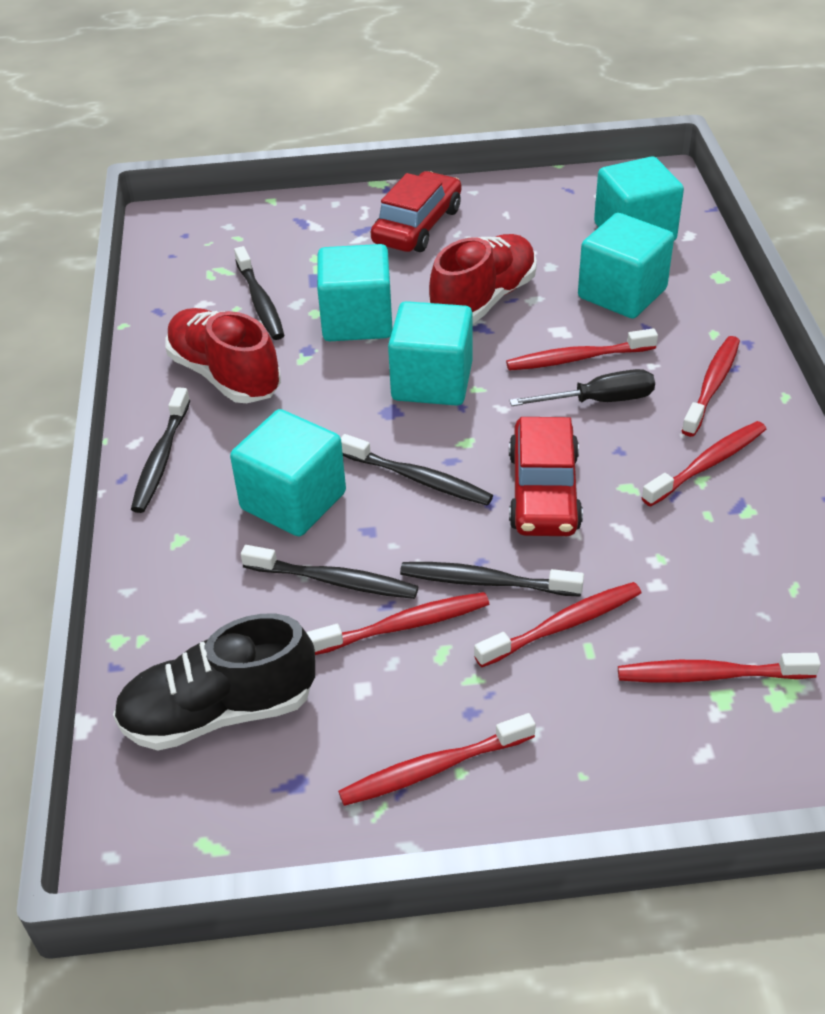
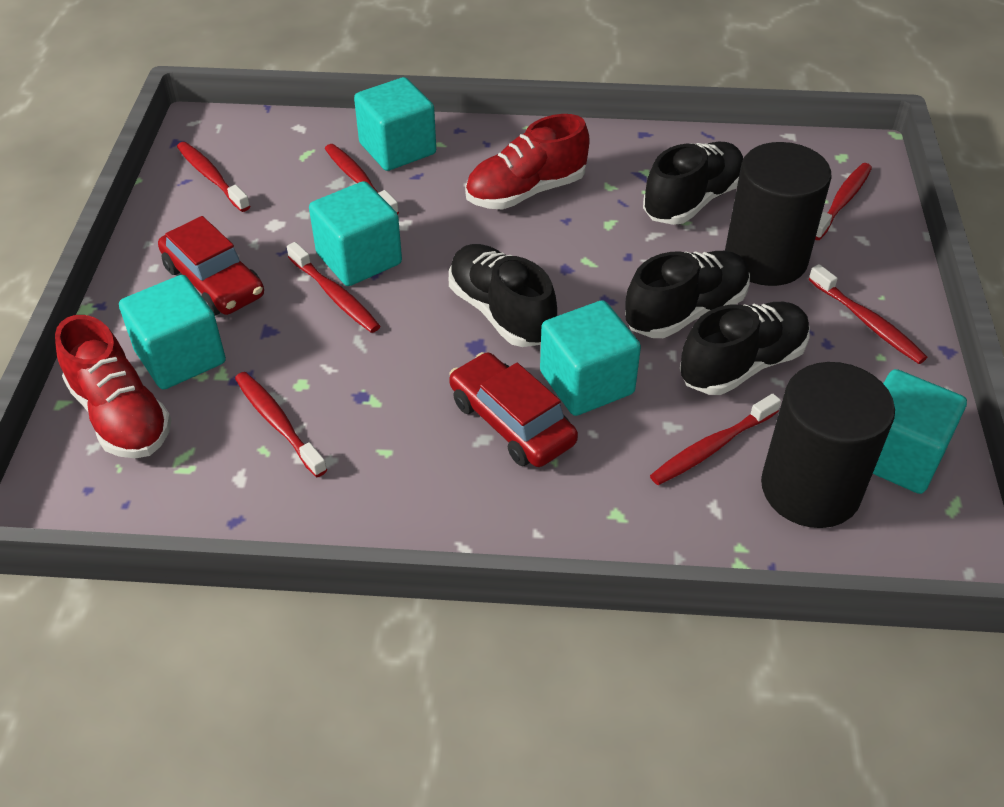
black cylinder: none = 0 -> [725,142,831,286] [761,362,895,528] = 2
black screwdriver: [509,369,655,406] = 1 -> none = 0
black shoe: [113,614,315,751] = 1 -> [449,244,557,347] [625,251,750,338] [643,142,743,225] [680,302,810,395] = 4
black toothbrush: [131,387,190,513] [234,246,284,340] [241,545,419,599] [341,434,493,506] [400,562,584,597] = 5 -> none = 0

